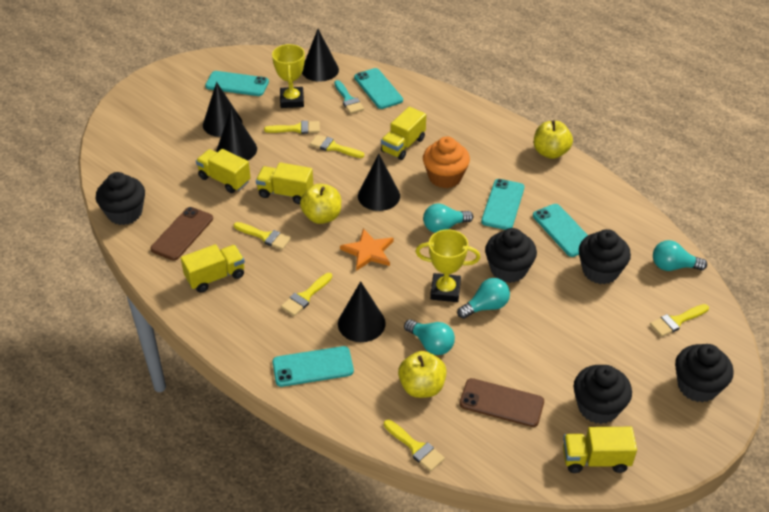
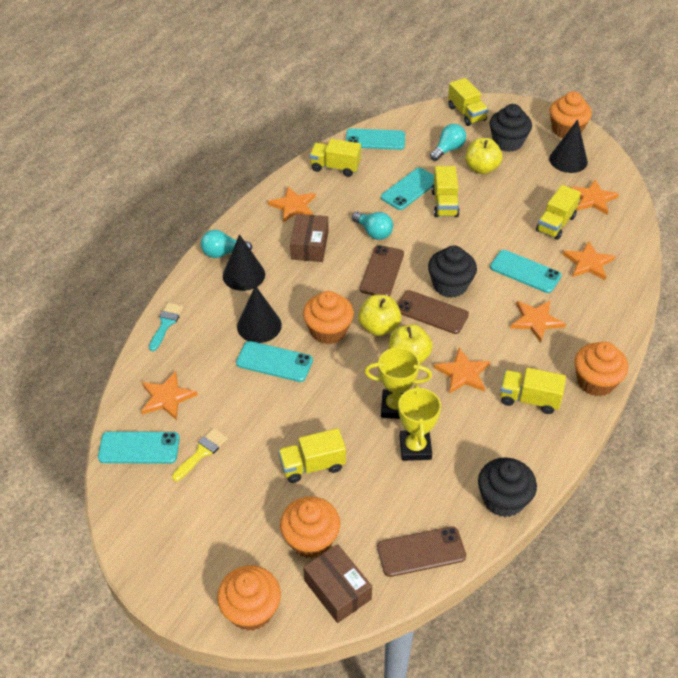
black cone: [203,82,243,137] [216,108,257,161] [302,29,339,82] [338,281,386,342] [358,154,400,211] = 5 -> [223,234,265,291] [237,285,282,343] [549,119,588,173] = 3
black cupcake: [96,172,145,225] [485,228,537,283] [574,365,632,424] [579,229,631,284] [675,344,734,403] = 5 -> [428,245,477,298] [478,458,537,517] [490,104,532,152] = 3
brown box: none = 0 -> [290,214,329,262] [303,544,372,623] = 2
brown phone: [150,207,213,261] [459,378,544,427] = 2 -> [360,245,404,296] [377,526,466,577] [398,290,469,334] = 3
orange cupcake: [423,136,470,188] = 1 -> [217,565,281,631] [280,496,340,558] [303,291,354,344] [550,91,592,138] [574,342,628,397] = 5
orange star: [340,228,394,271] = 1 -> [141,371,198,420] [268,186,316,222] [434,348,490,394] [511,301,566,343] [562,241,615,280] [570,179,619,215] = 6
turquoise light bulb: [404,319,455,355] [423,203,473,233] [457,278,510,319] [653,240,707,271] = 4 -> [201,230,253,258] [352,212,393,240] [430,124,466,161] = 3
yellow brush: [234,222,291,250] [264,121,320,134] [281,273,332,316] [310,135,364,158] [384,420,445,471] [650,304,709,337] = 6 -> [172,428,228,481] = 1
yellow truck: [181,244,245,293] [196,149,251,193] [256,162,313,204] [381,107,426,160] [563,427,637,473] = 5 -> [278,428,346,483] [310,139,361,177] [432,166,460,217] [448,78,488,126] [500,368,566,414] [536,185,581,240] = 6

